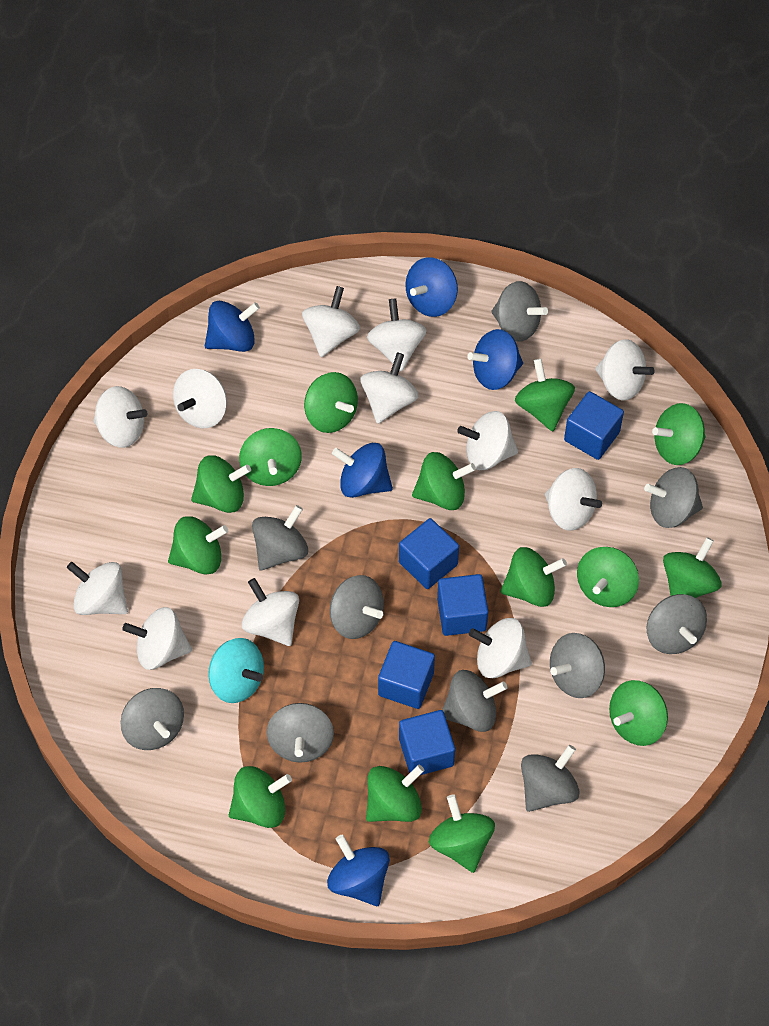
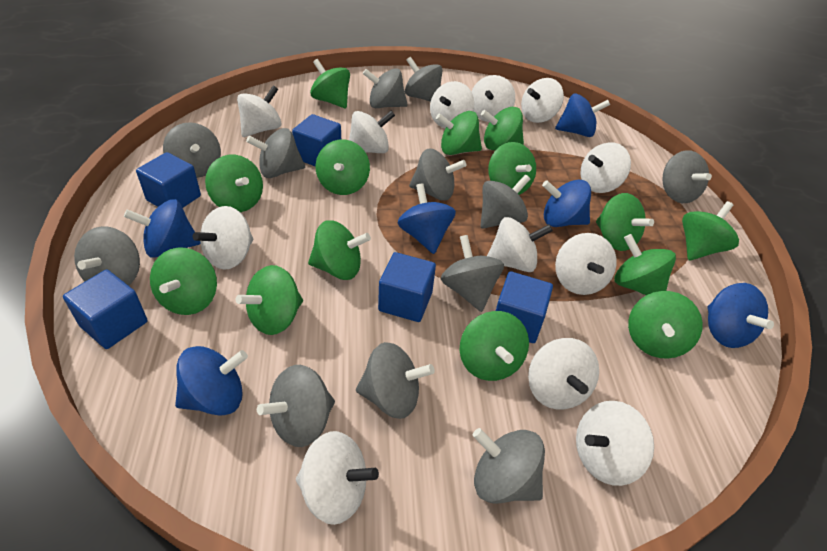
blue spinning top: [205,301,260,352] [327,834,390,906] [332,443,393,498] [405,257,458,317] [467,329,523,390] = 5 -> [124,199,200,258] [175,346,248,416] [398,183,456,254] [542,180,591,227] [555,93,610,137] [707,283,774,348] = 6
grey spinning top: [121,688,184,750] [252,505,308,570] [267,703,334,763] [330,575,384,639] [442,670,507,732] [491,281,548,342] [521,745,580,812] [550,633,605,698] [644,467,703,528] [646,594,707,654] = 10 -> [74,226,140,286] [163,122,221,178] [246,128,305,178] [257,365,335,447] [356,342,435,419] [363,68,408,108] [405,57,442,102] [409,149,466,201] [441,235,504,312] [473,428,545,504] [481,174,530,229] [662,150,712,203] = 12
turquoise spinning top: [208,638,264,703] = 1 -> none = 0

